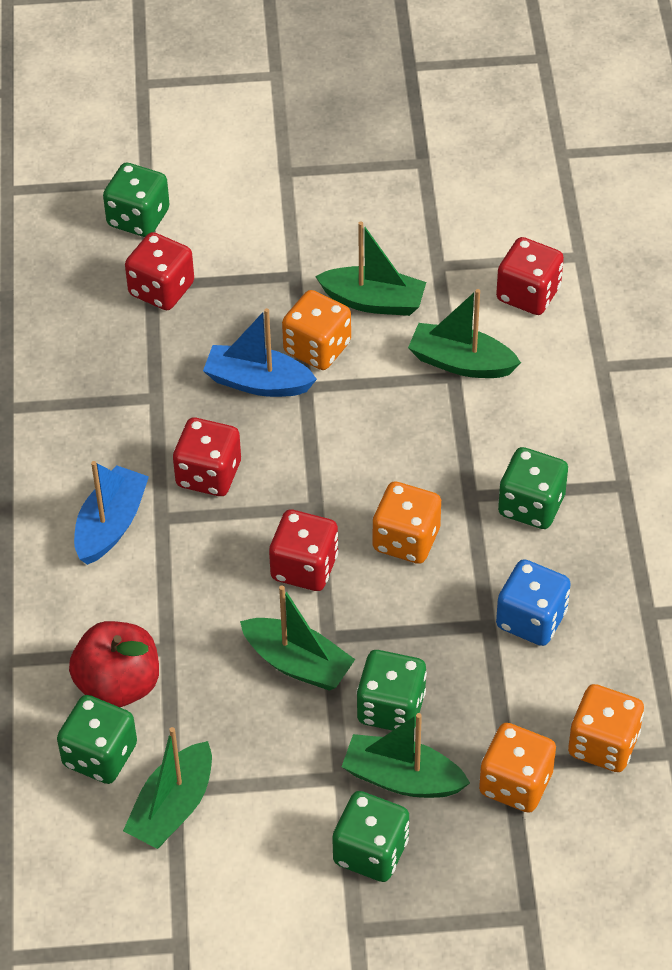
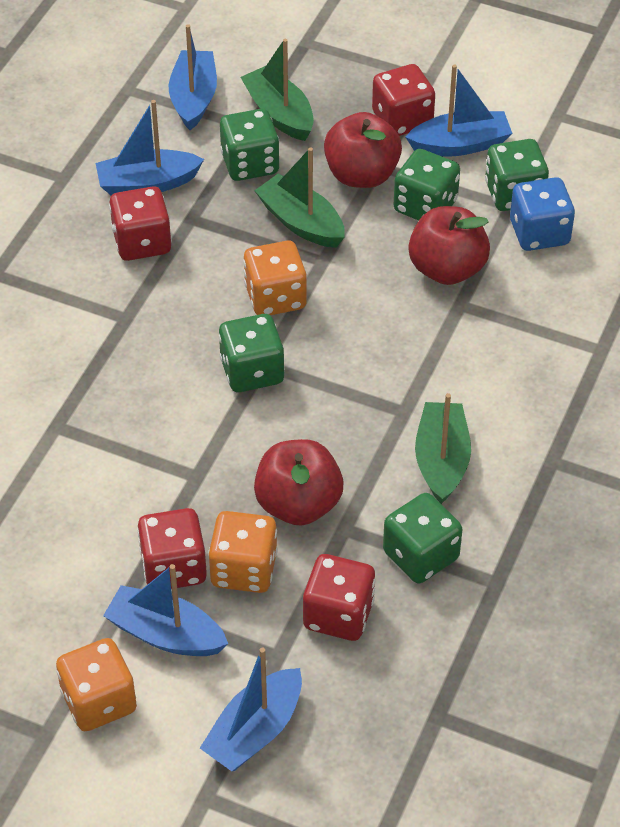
blue boat: [74,461,149,565] [203,308,317,397] = 2 -> [96,100,204,195] [103,564,228,656] [169,24,217,130] [200,647,302,771] [406,64,512,157] = 5
green boat: [123,727,212,849] [240,585,355,691] [315,222,426,316] [342,713,470,798] [408,289,521,378] = 5 -> [240,39,314,141] [254,147,345,248] [415,393,471,504] = 3
orange dice: [282,290,351,370] [372,482,441,564] [479,723,556,813] [568,684,644,772] = 4 -> [56,638,137,731] [208,511,278,593] [243,241,307,315] = 3
red apple: [69,621,159,707] = 1 -> [254,439,343,526] [324,112,402,188] [408,206,490,285] = 3

